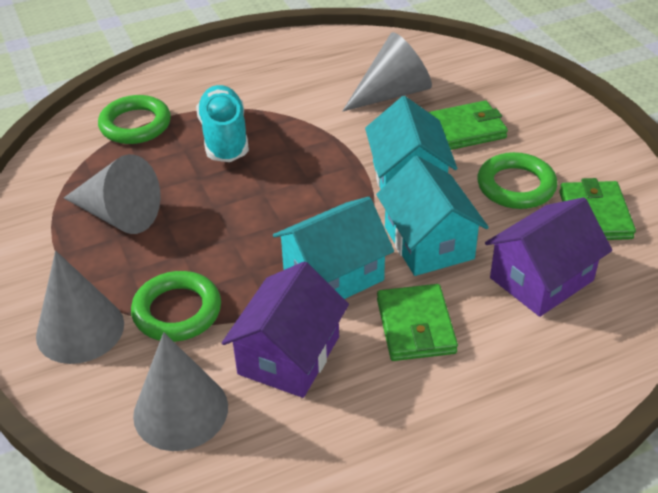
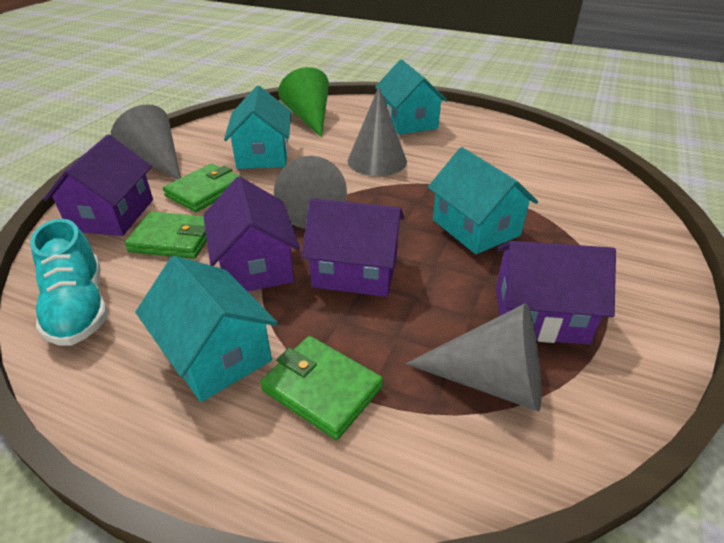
green cone: none = 0 -> [278,67,329,137] = 1
green ring: [98,95,171,144] [131,271,221,342] [477,152,557,209] = 3 -> none = 0
purple house: [222,261,349,398] [485,197,612,317] = 2 -> [43,135,153,236] [203,177,300,291] [301,198,404,297] [496,241,616,345] = 4
turquoise house: [273,197,394,299] [365,96,457,189] [376,156,489,276] = 3 -> [135,256,278,402] [224,86,291,169] [375,59,448,135] [428,147,538,254] = 4

